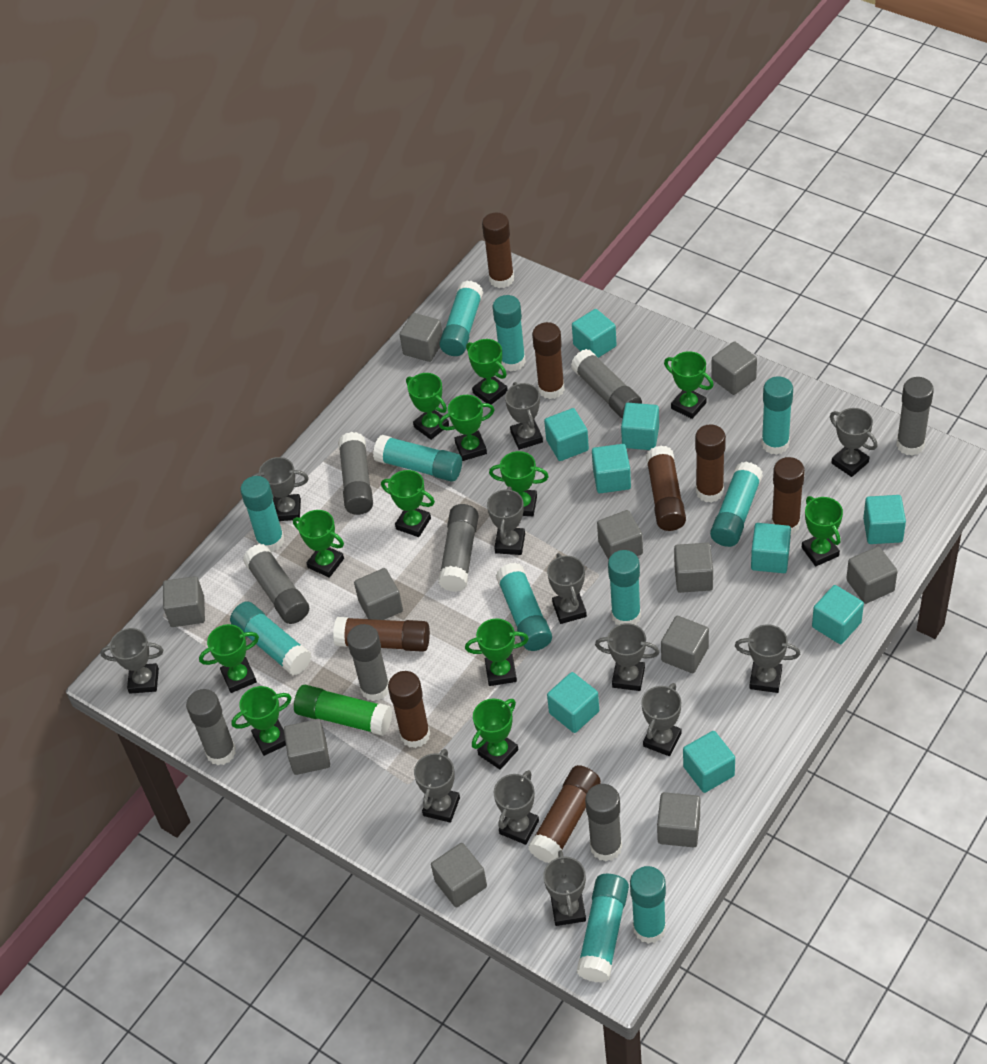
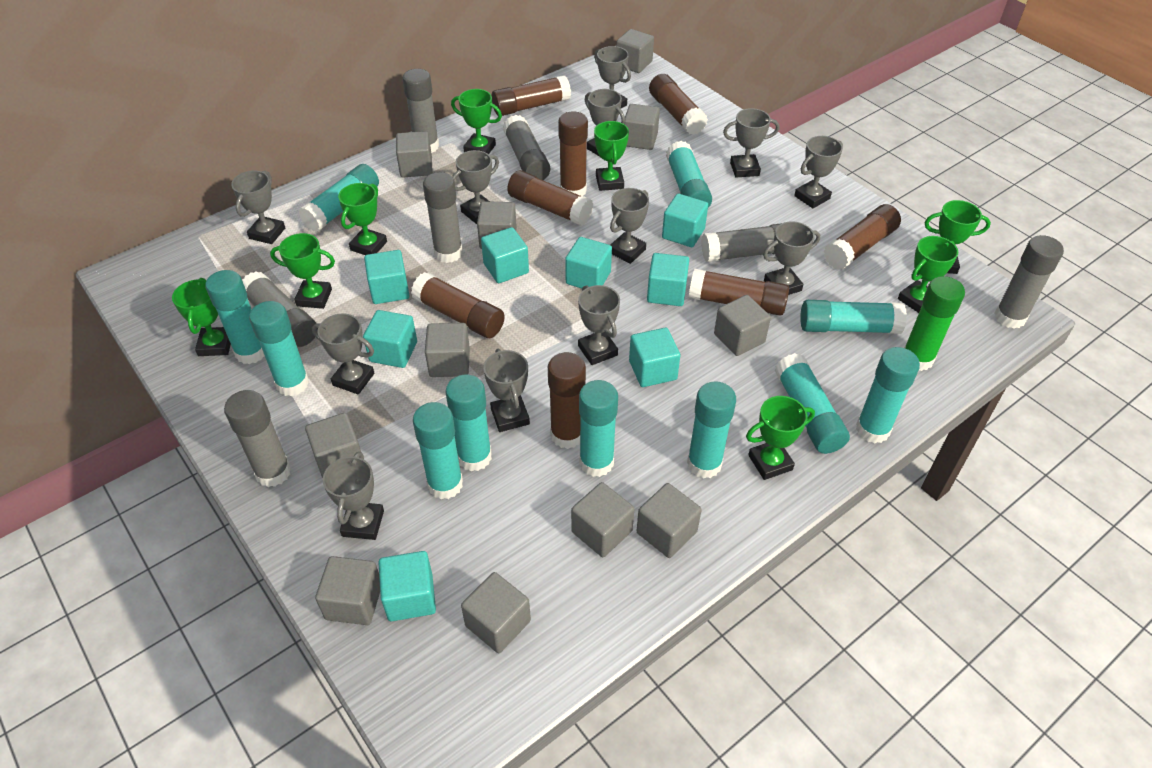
green trophy: [199,624,259,693] [231,686,292,756] [293,510,344,578] [381,470,435,537] [406,373,449,440] [438,395,495,461] [465,618,529,686] [466,339,508,405] [472,699,518,770] [489,451,549,516] [664,351,714,419] [802,496,843,566] = 12 -> [172,278,231,356] [270,233,335,309] [338,183,387,255] [451,89,502,154] [594,121,629,191] [746,396,815,480] [898,236,958,313] [925,200,991,274] = 8
grey glue stick: [186,689,236,765] [243,544,309,624] [338,432,373,515] [347,624,389,701] [438,504,479,592] [571,349,642,419] [585,784,622,861] [896,377,934,456] = 8 -> [224,390,291,487] [242,271,318,347] [402,69,439,153] [423,172,463,263] [503,115,550,180] [701,223,782,262] [994,235,1064,329] = 7
turquoise cube: [544,408,589,461] [547,672,599,733] [572,309,616,358] [592,444,631,493] [621,403,659,450] [683,731,735,793] [751,523,791,573] [812,585,864,644] [863,495,906,544] = 9 -> [363,310,417,368] [364,250,410,304] [378,551,436,621] [481,227,529,283] [565,237,612,288] [629,328,680,387] [647,253,689,306] [662,194,708,247] = 8

